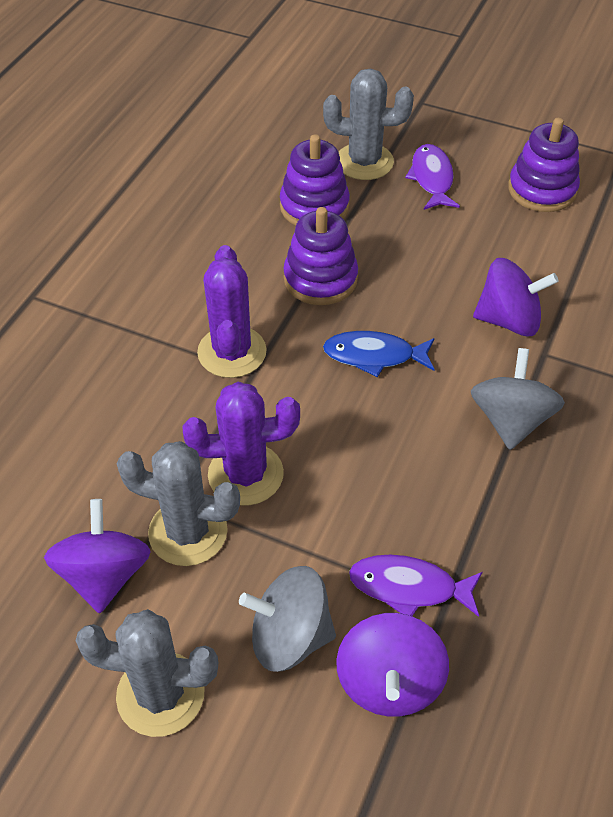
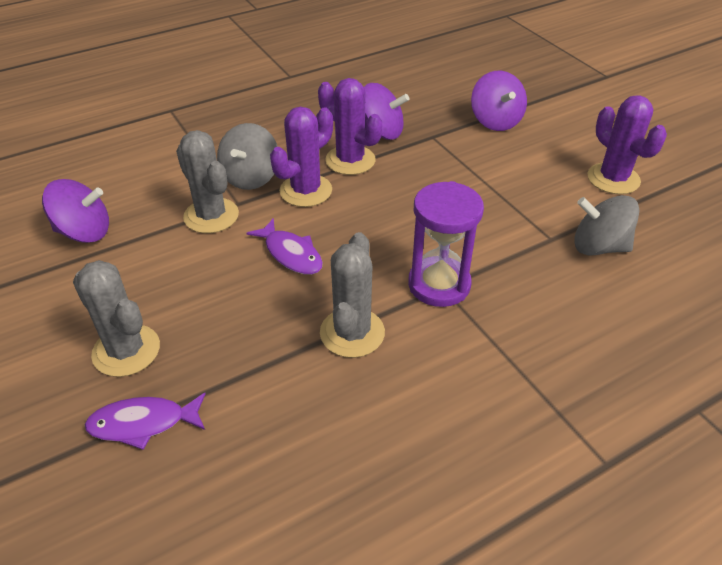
blue fish: [323,331,435,377] = 1 -> none = 0
purple cactus: [183,382,300,506] [197,245,267,378] = 2 -> [270,107,333,207] [318,78,382,175] [588,95,667,194] = 3
purple hourglass: none = 0 -> [408,181,484,307] = 1
purple stacking toy: [280,134,350,226] [283,207,358,305] [508,118,580,212] = 3 -> none = 0

